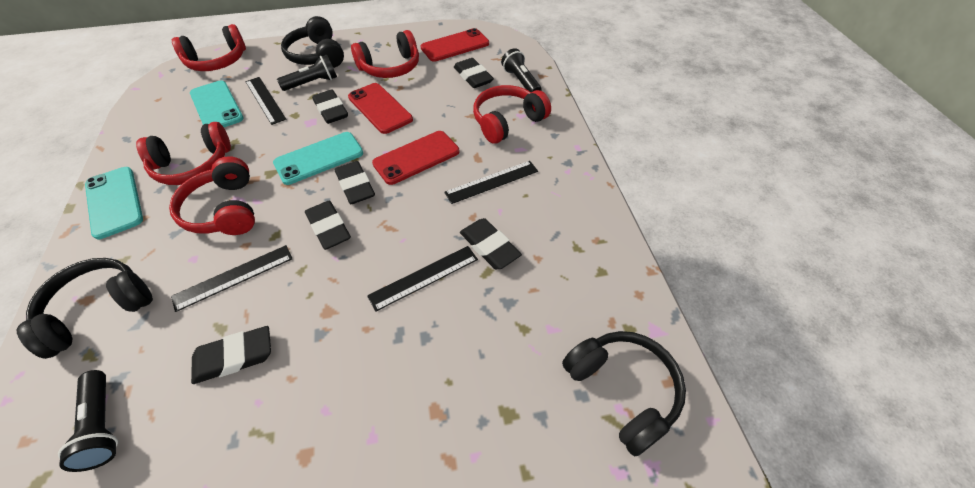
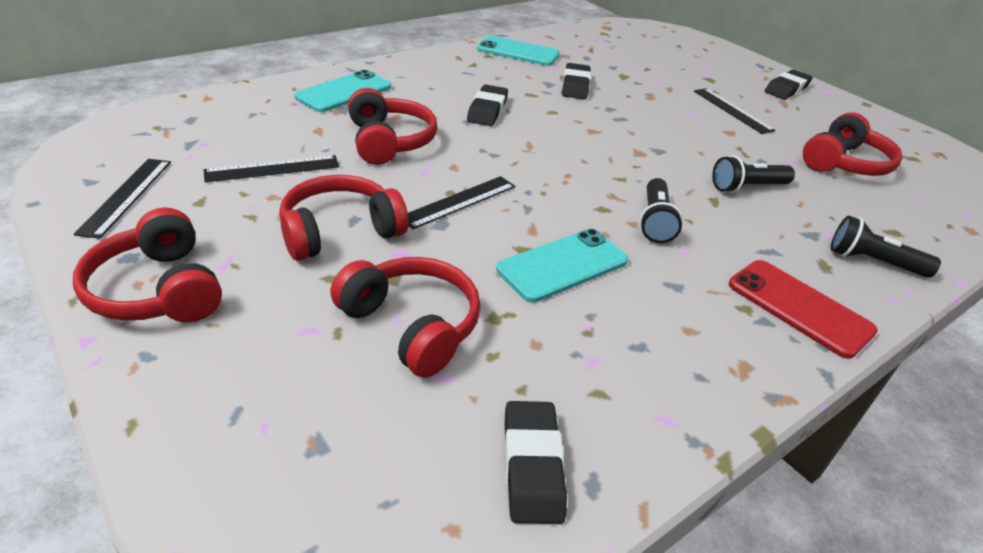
black eraser: [191,326,271,384] [305,201,351,250] [312,90,348,124] [335,161,375,204] [454,58,494,88] [460,218,522,269] = 6 -> [467,84,508,126] [505,401,567,524] [562,63,591,99] [765,70,813,100] = 4
black headphones: [16,258,153,359] [281,16,344,68] [562,331,686,456] = 3 -> none = 0
red phone: [348,83,413,134] [372,131,459,185] [421,28,489,62] = 3 -> [729,260,878,359] = 1

